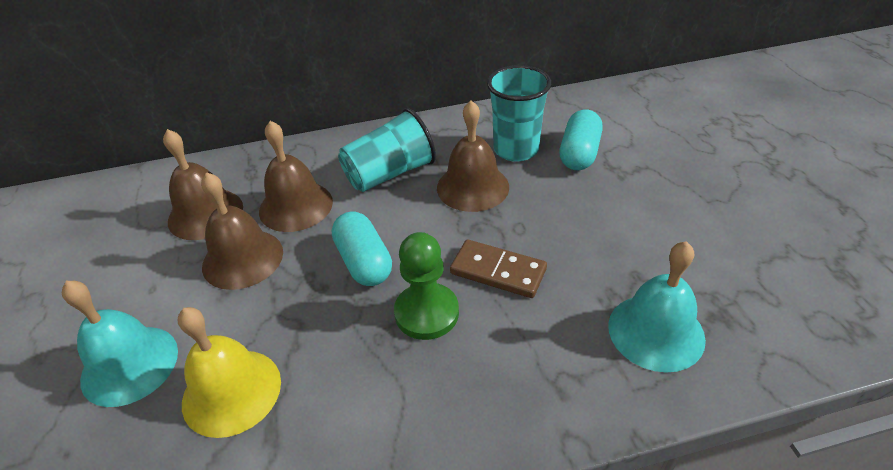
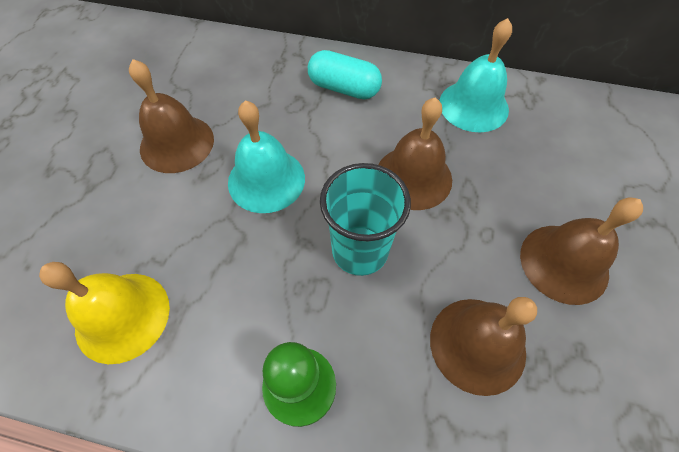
brown domino: [450,240,547,298] = 1 -> none = 0
turquoise capsule: [332,211,392,286] [559,109,603,170] = 2 -> [308,50,382,99] = 1
turquoise cup: [338,108,436,192] [487,65,551,162] = 2 -> [320,163,411,276] = 1

